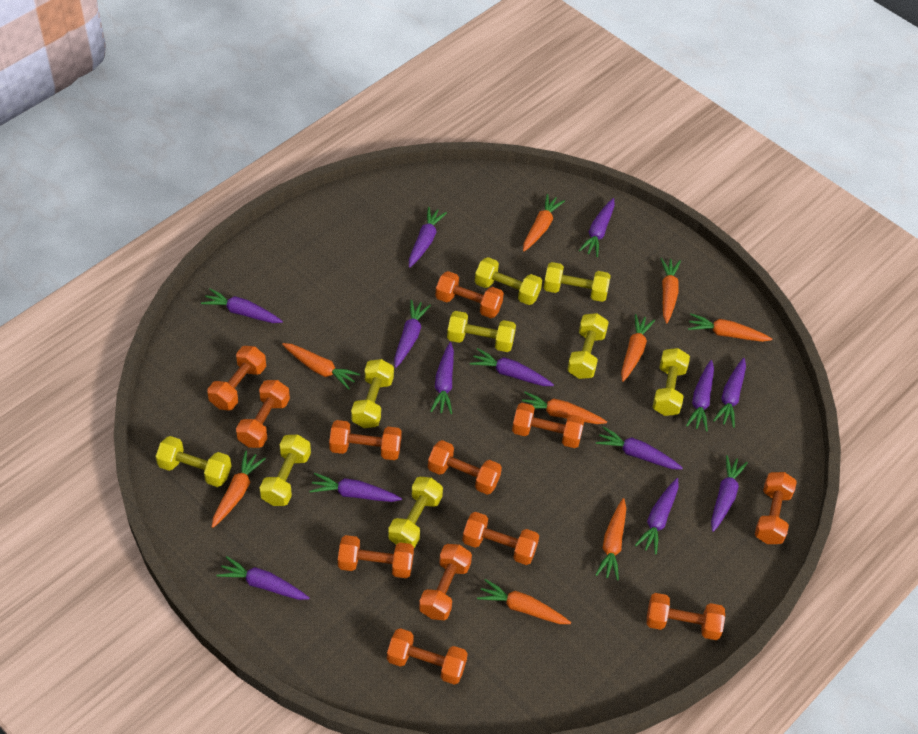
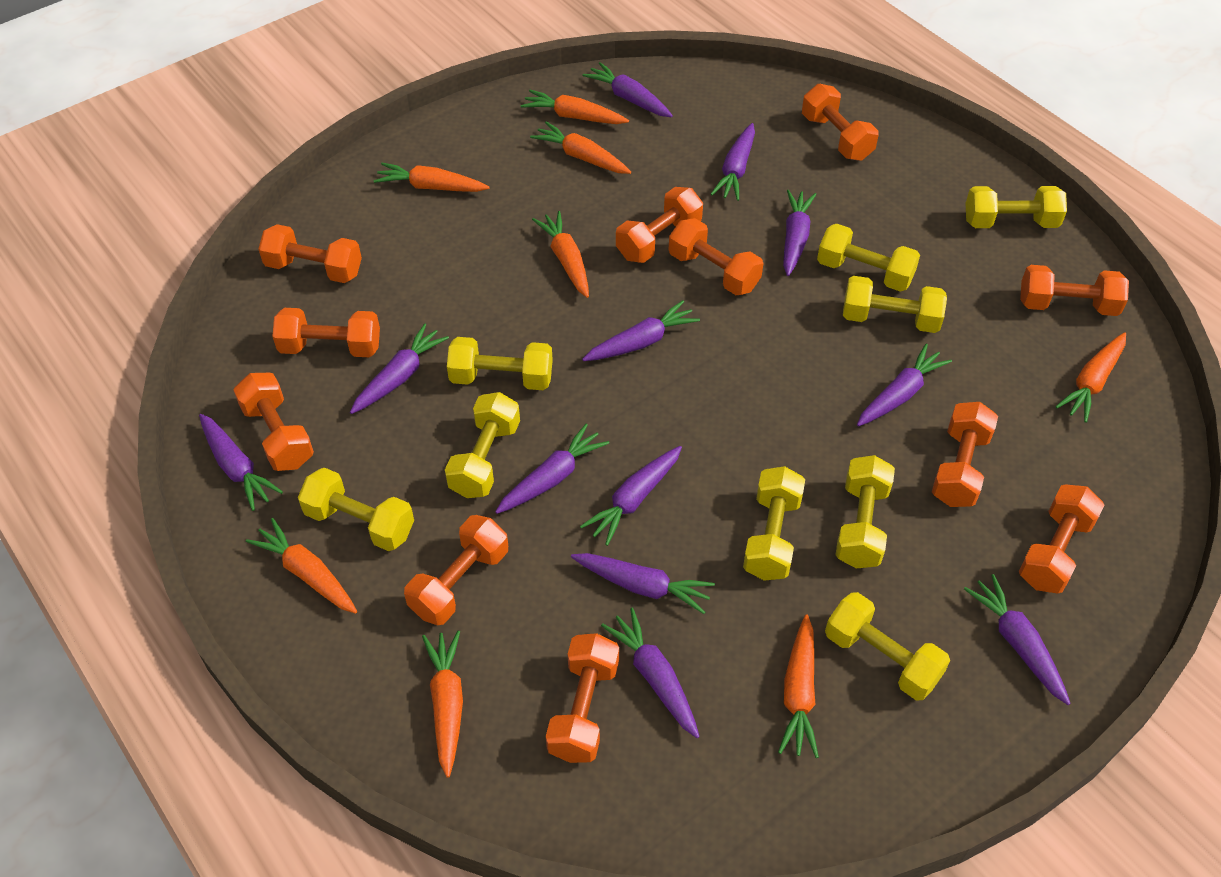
orange carrot: [212,450,266,528] [282,343,360,390] [477,579,571,624] [522,392,607,424] [523,194,565,251] [595,498,626,581] [621,314,655,382] [660,258,681,323] [688,314,772,342] = 9 -> [246,518,357,614] [374,163,490,192] [422,631,463,778] [521,90,629,124] [530,122,631,174] [532,211,589,298] [778,614,819,758] [1055,332,1126,423] = 8
orange dumbbell: [207,346,266,411] [236,380,290,448] [329,420,402,460] [338,535,414,578] [387,628,468,685] [419,544,472,620] [428,440,502,495] [435,271,504,318] [462,512,539,565] [512,403,585,448] [647,593,725,640] [755,472,797,544] = 12 -> [234,373,314,471] [258,224,362,283] [272,308,380,357] [404,515,508,625] [546,633,619,763] [616,187,703,263] [669,218,763,295] [802,84,879,161] [932,402,998,507] [1019,484,1104,594] [1020,265,1129,316] = 11
purple carrot: [201,288,283,323] [217,556,310,600] [310,473,402,502] [394,300,431,368] [409,207,447,268] [430,342,454,414] [470,348,554,386] [579,198,615,257] [596,426,683,470] [635,478,678,555] [686,360,714,431] [711,455,748,532] [713,358,746,428] = 13 -> [199,414,283,511] [350,323,449,414] [495,424,609,514] [571,553,715,614] [580,446,682,546] [582,62,673,117] [582,300,700,361] [601,608,700,738] [711,123,755,201] [783,190,816,276] [857,344,952,426] [964,574,1071,705] = 12

